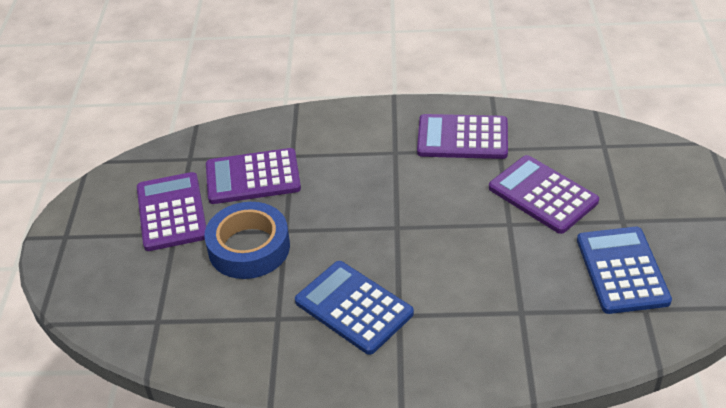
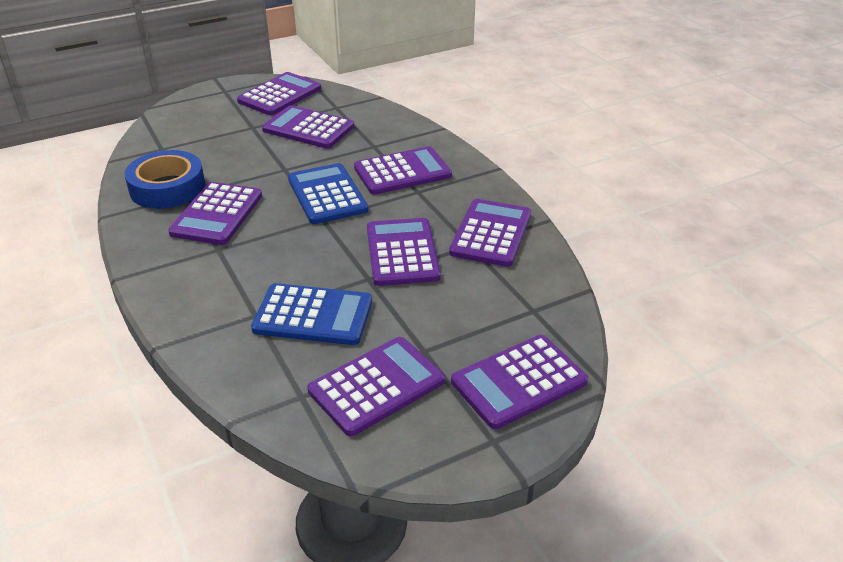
purple calculator: [137,172,206,251] [206,148,301,204] [417,114,508,159] [489,155,599,234] = 4 -> [168,182,262,245] [237,72,321,115] [262,105,354,148] [307,337,445,436] [354,146,452,195] [367,218,441,286] [449,199,531,267] [451,335,588,429] = 8

